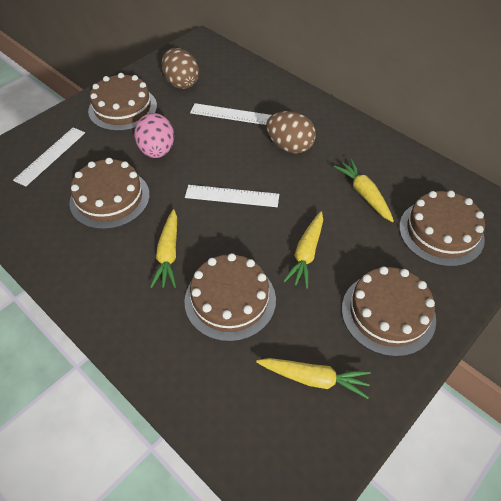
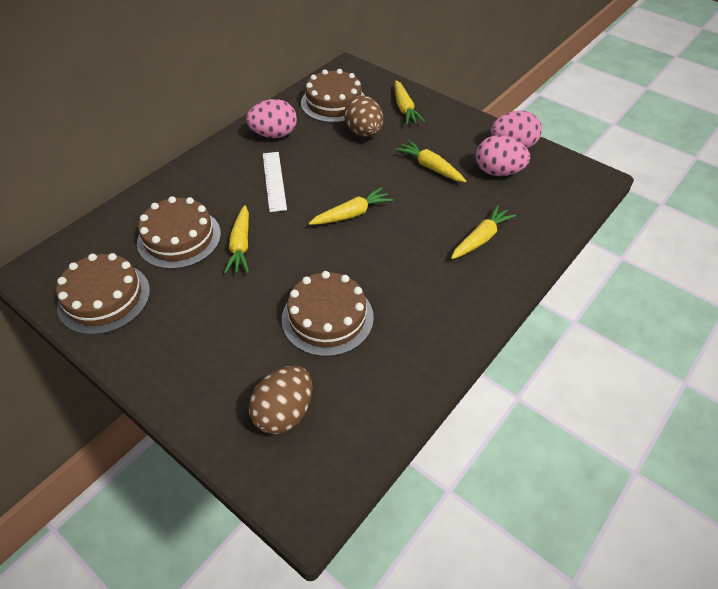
brown cake: [69,158,150,229] [88,73,157,131] [184,253,276,342] [342,266,436,357] [399,190,485,267] = 5 -> [56,253,150,335] [137,196,221,269] [282,271,374,357] [301,69,365,123] = 4
pink egg: [134,113,174,158] = 1 -> [246,99,297,138] [476,135,530,176] [491,110,542,148] = 3
white ruler: [13,127,85,187] [185,185,279,207] [190,103,272,125] = 3 -> [263,152,287,212] = 1
yellow carrot: [150,209,177,288] [256,358,371,399] [283,211,323,289] [334,159,394,222] = 4 -> [224,205,249,274] [309,187,393,225] [395,80,425,125] [395,140,466,182] [451,205,516,259] = 5

